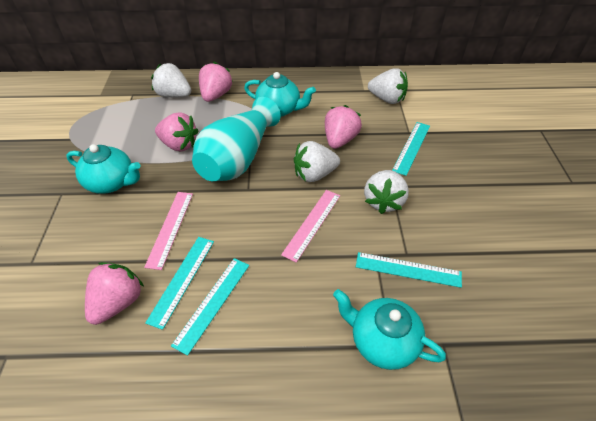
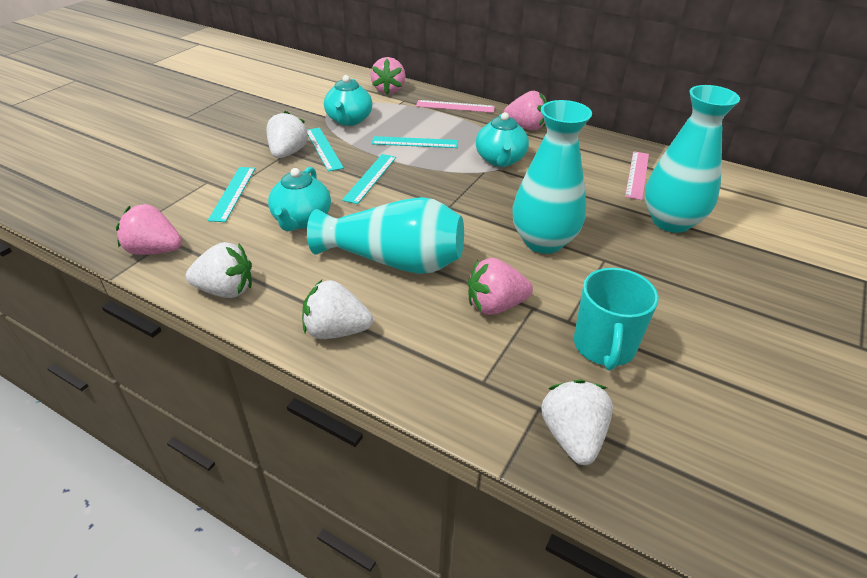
turquoise mug: none = 0 -> [574,268,659,371] = 1
turquoise vase: [192,97,281,181] = 1 -> [307,197,464,274] [513,100,592,254] [645,85,740,233] = 3

